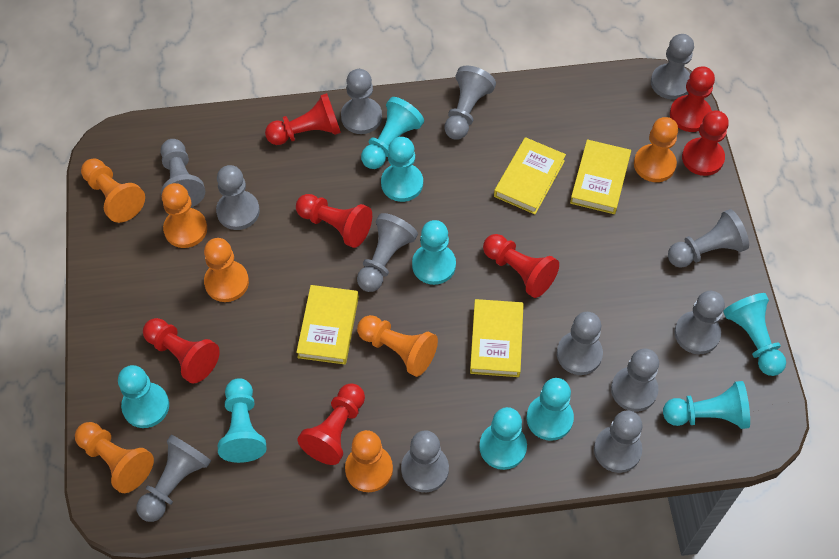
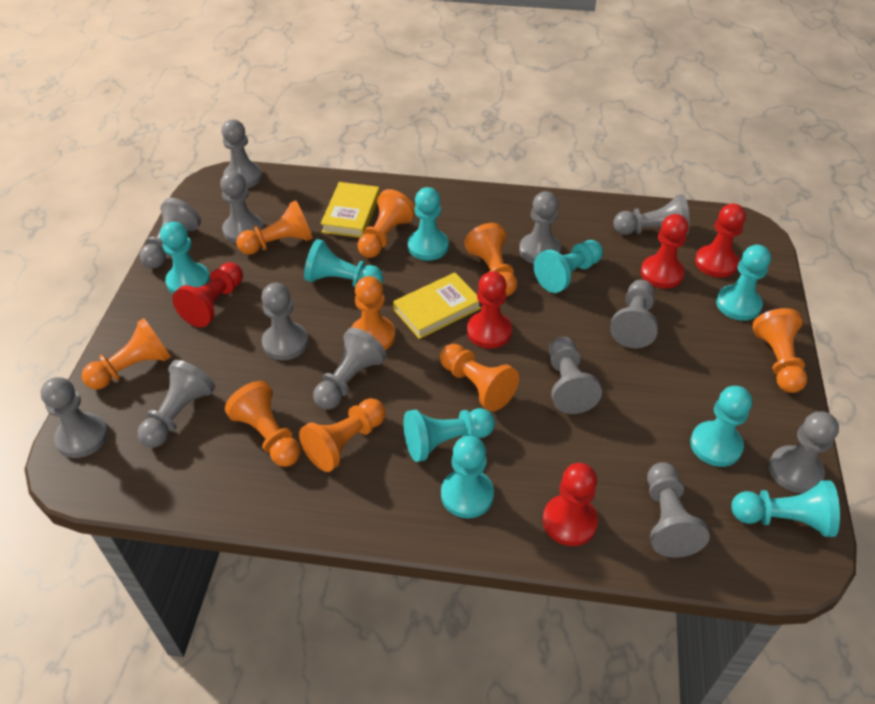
orange pawn: [75,422,154,493] [81,159,145,223] [162,183,207,248] [204,238,249,302] [345,430,393,492] [357,315,438,377] [634,117,678,182] = 7 -> [82,318,171,389] [225,381,301,467] [236,201,312,255] [299,398,386,472] [351,276,395,350] [358,189,415,258] [440,344,519,411] [465,223,517,296] [752,308,807,393] = 9
red pawn: [143,318,220,383] [265,93,341,145] [296,194,372,248] [298,383,365,465] [483,234,559,298] [670,66,715,132] [682,110,729,176] = 7 -> [172,262,243,327] [467,271,512,349] [543,463,598,546] [641,214,689,289] [695,203,746,278] = 5
yellow book: [296,285,359,364] [470,299,524,377] [494,137,566,214] [570,139,631,214] = 4 -> [320,182,380,238] [393,273,481,339] = 2

